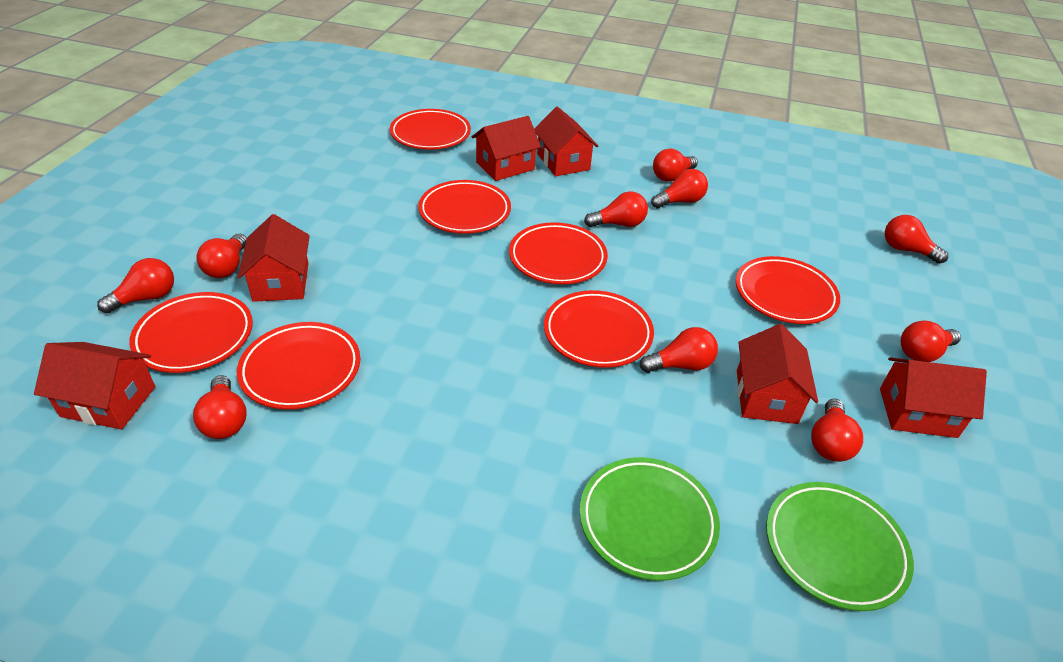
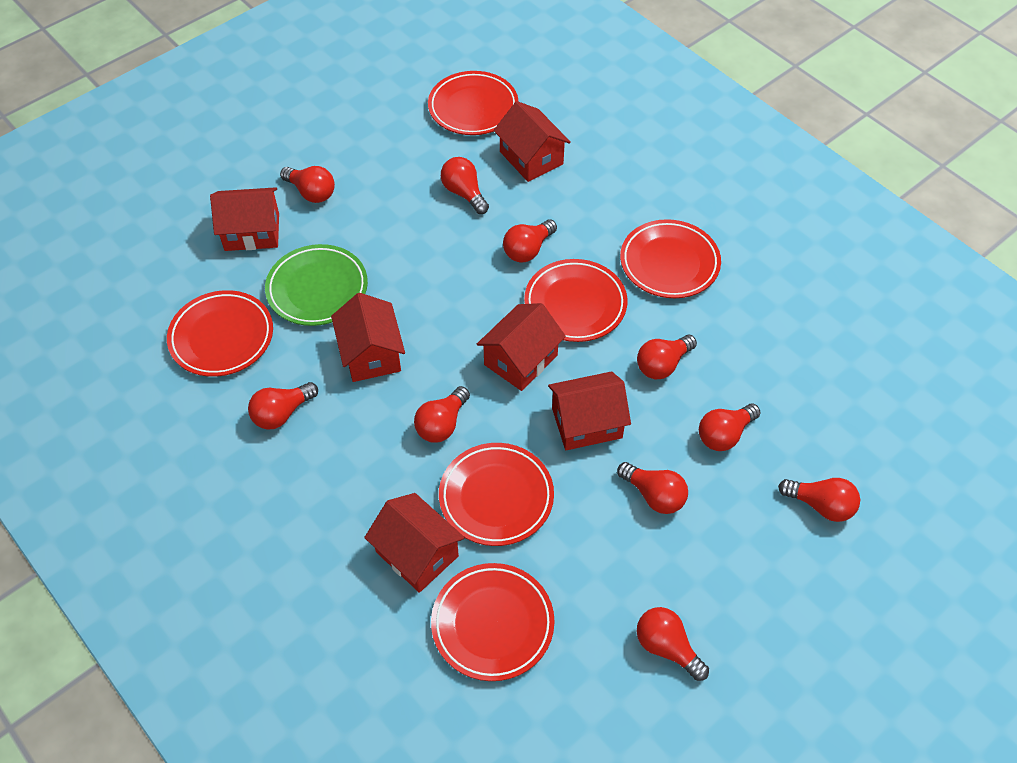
green plate: [579,457,720,581] [766,482,914,611] = 2 -> [265,244,368,326] = 1
red plate: [129,292,253,373] [237,322,360,409] [390,109,471,149] [418,180,511,234] [509,222,608,284] [544,290,654,368] [736,256,840,324] = 7 -> [167,290,273,377] [428,71,519,135] [431,563,555,681] [439,443,554,546] [524,259,627,342] [620,219,721,298] = 6

